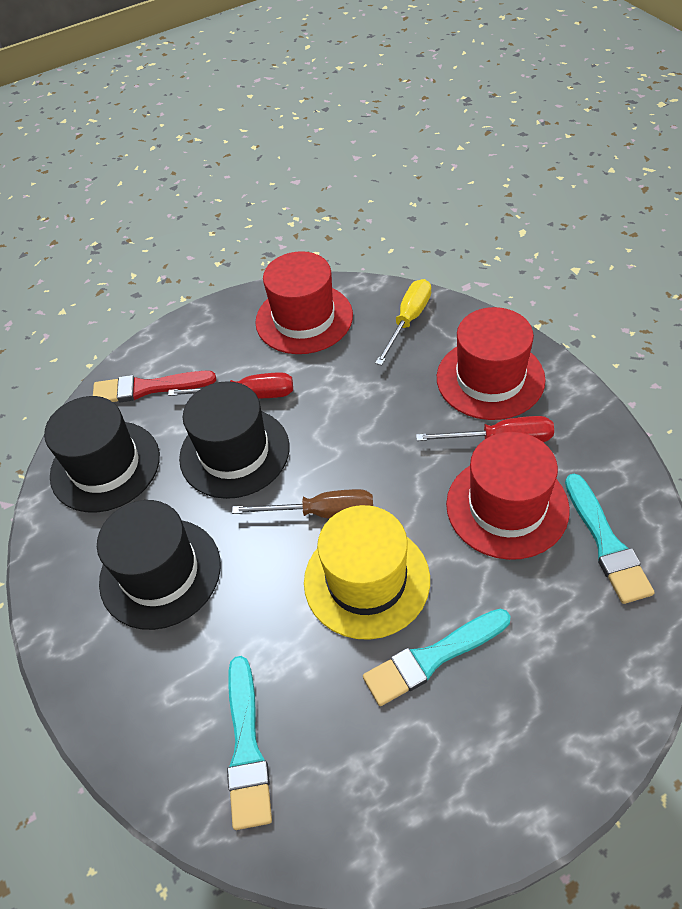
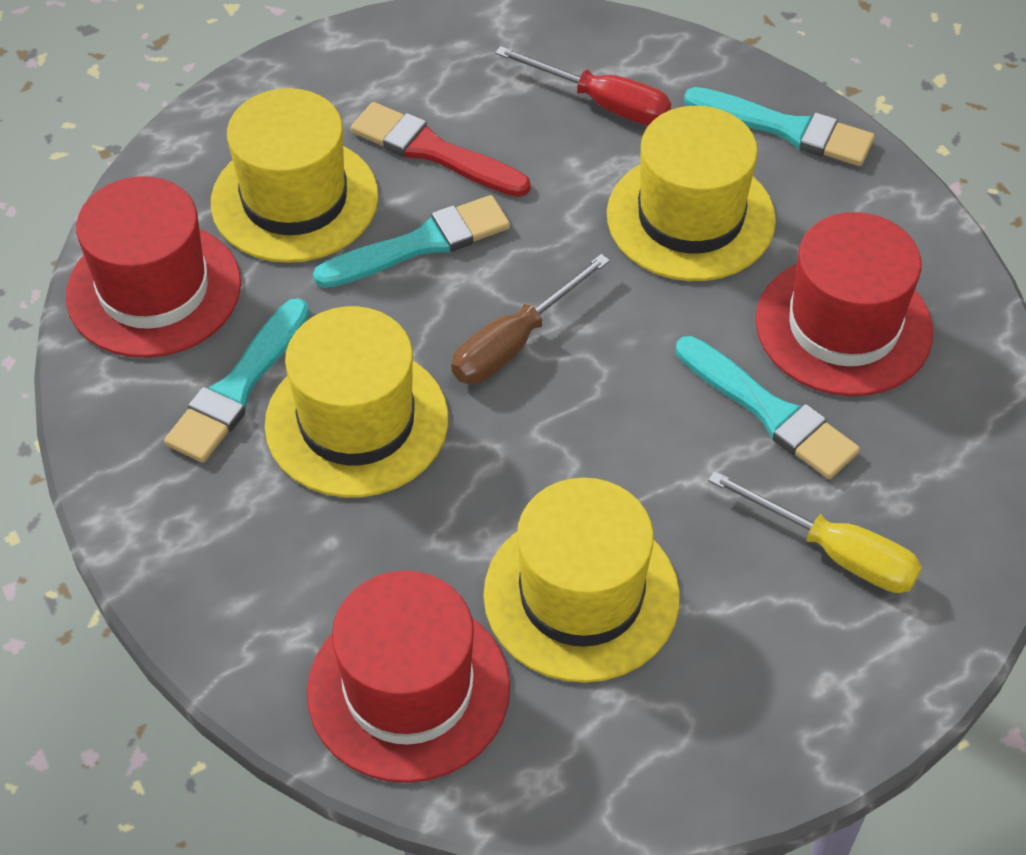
black hat: [44,396,160,513] [97,500,221,630] [179,381,290,499] = 3 -> none = 0
red screwdriver: [168,372,293,398] [416,416,554,442] = 2 -> [495,46,671,125] = 1
turquoise brush: [227,656,272,830] [363,609,510,706] [565,474,655,604] = 3 -> [164,298,309,462] [313,195,510,288] [676,336,860,479] [684,87,875,166] = 4
yellow hat: [304,505,430,640] = 1 -> [211,88,378,263] [265,306,448,497] [483,478,680,683] [607,106,776,281] = 4

